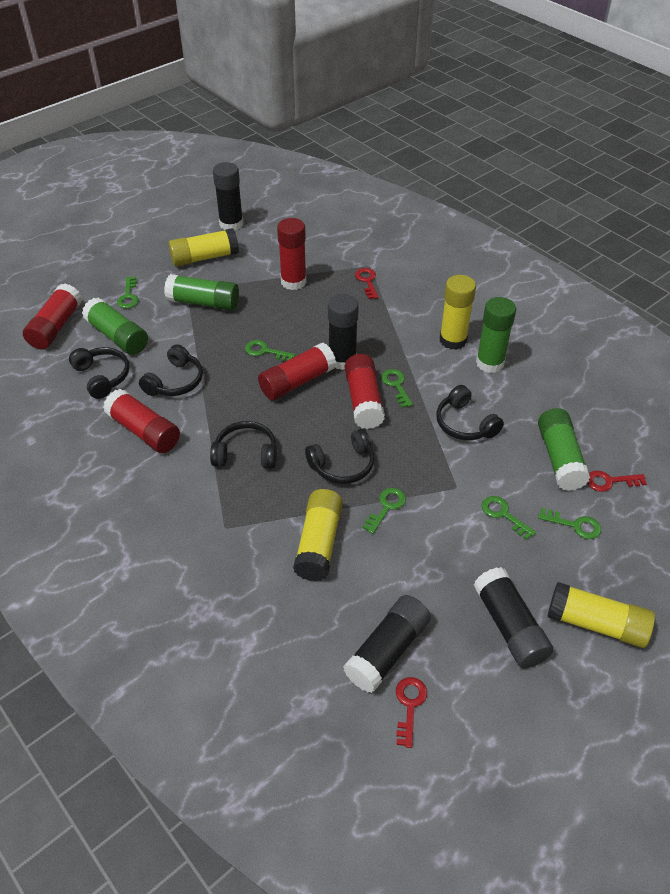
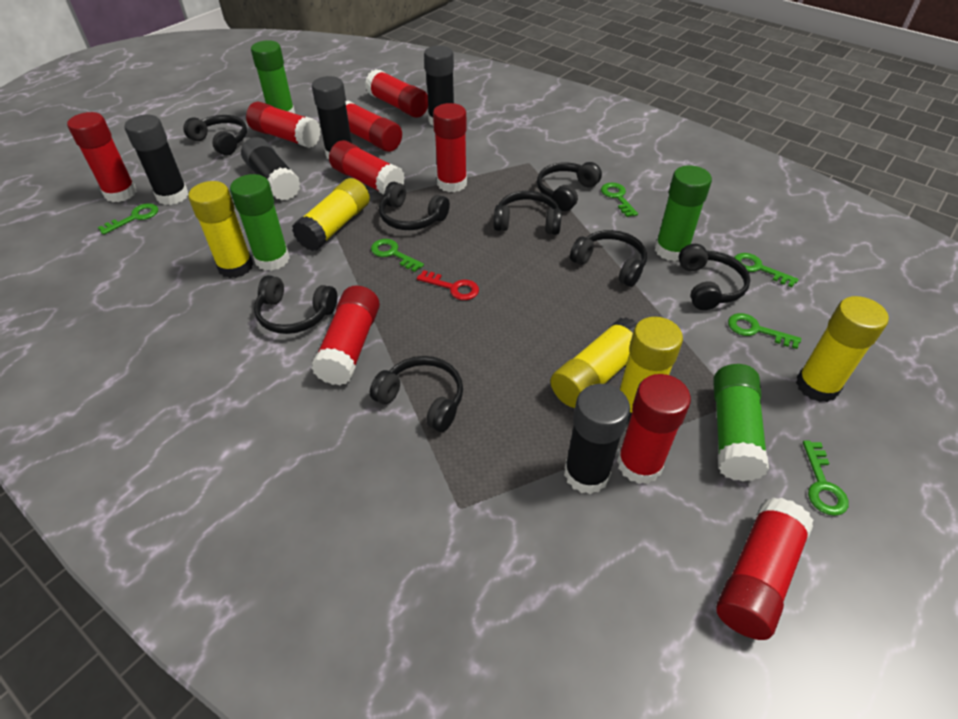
black glue stick: [213,162,243,230] [328,294,359,370] [343,595,431,693] [473,567,553,668] = 4 -> [124,115,189,205] [241,137,301,201] [312,76,352,159] [424,46,454,126] [564,384,630,494] = 5
black headphones: [69,347,129,399] [139,344,203,396] [210,421,277,469] [305,429,374,484] [436,385,504,440] = 5 -> [183,115,247,156] [254,275,337,334] [370,356,463,432] [379,182,450,230] [494,191,562,235] [537,162,602,211] [570,230,647,287] [679,244,750,310] = 8
red glue stick: [23,284,82,349] [103,389,180,453] [258,343,336,400] [277,218,307,290] [345,354,385,429] = 5 -> [67,112,137,202] [246,101,321,148] [311,285,380,385] [329,140,405,195] [345,101,402,152] [365,69,428,118] [433,103,467,192] [617,374,691,484] [716,497,813,640] = 9
red key: [355,268,378,299] [396,677,427,748] [587,471,647,492] = 3 -> [417,270,479,300] = 1
yellow glue stick: [169,228,239,266] [293,489,343,582] [440,275,476,350] [548,582,655,648] = 4 -> [188,181,253,278] [292,178,370,251] [550,317,638,408] [620,317,683,422] [796,296,889,402] = 5

